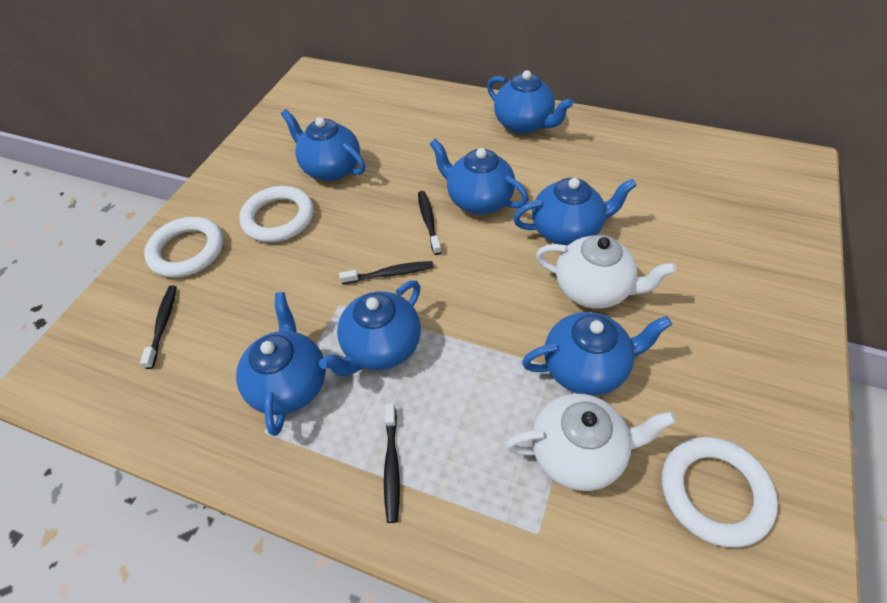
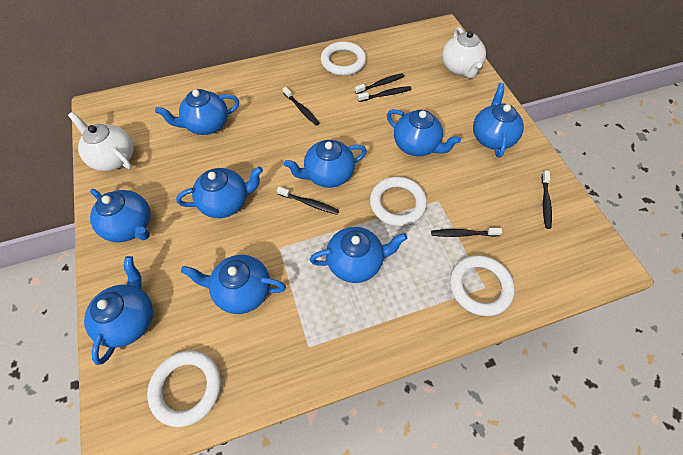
black toothbrush: [140,285,177,369] [339,261,434,284] [384,403,400,523] [418,191,441,255] = 4 -> [277,187,339,215] [283,87,320,126] [355,73,404,94] [358,86,411,102] [431,228,502,237] [542,170,552,229] = 6
blue teapot: [236,292,326,436] [281,109,366,181] [319,280,421,377] [430,139,529,214] [487,70,573,134] [513,178,637,246] [522,312,672,396] = 7 -> [84,256,153,365] [90,189,151,242] [155,89,239,135] [176,166,263,218] [181,255,286,314] [284,140,367,188] [310,227,407,283] [387,109,461,156] [473,83,524,157] = 9
white ring: [144,217,223,278] [239,186,314,242] [662,437,778,547] = 3 -> [147,350,221,427] [321,41,366,76] [370,177,427,226] [450,255,515,316] = 4

